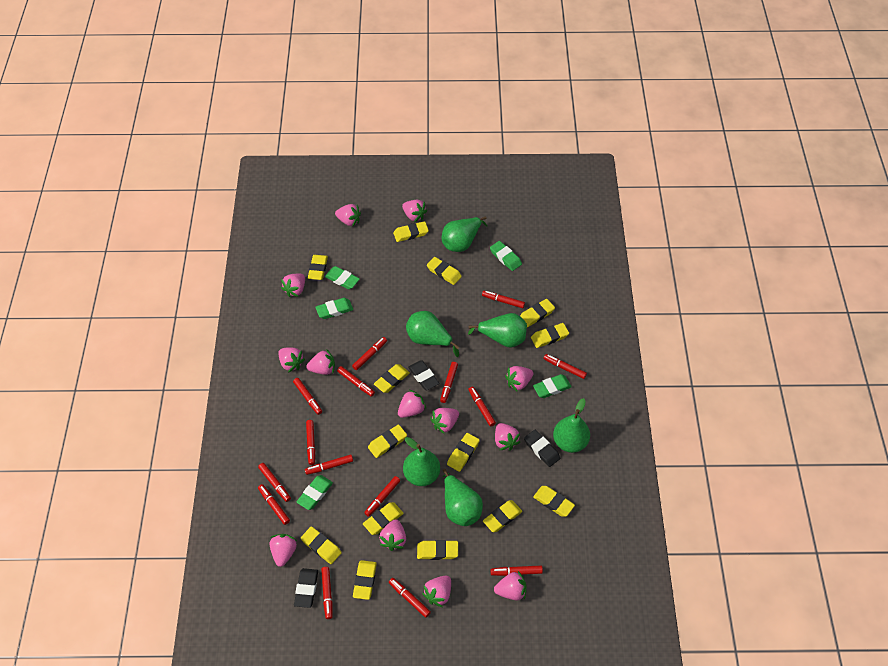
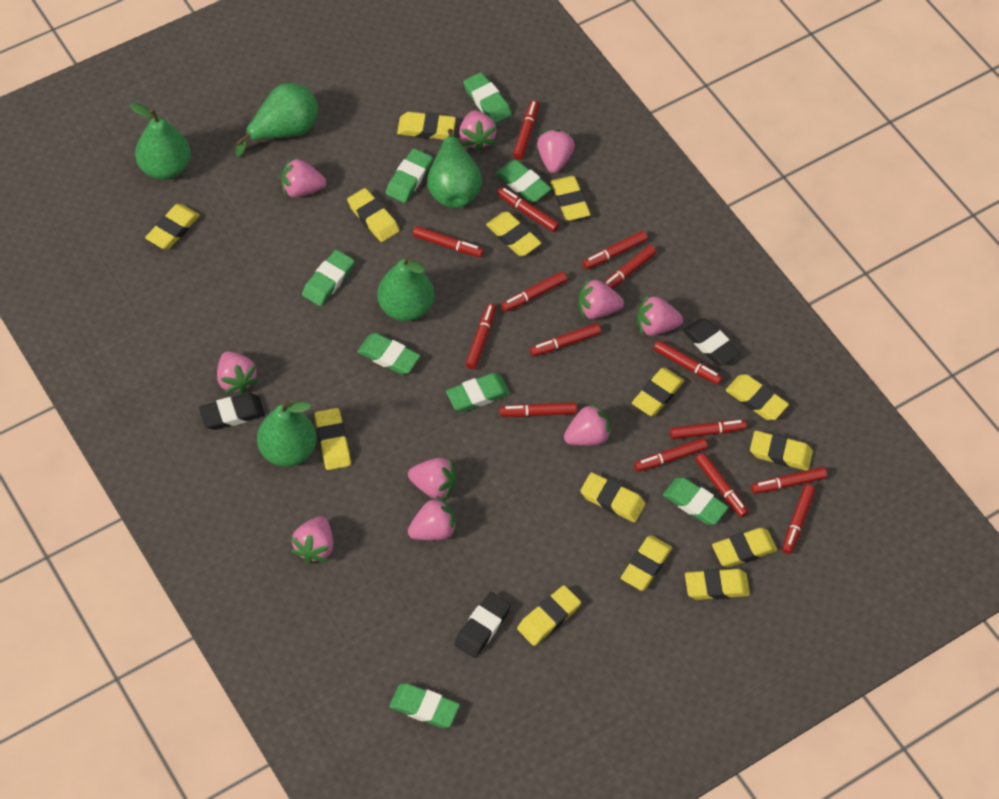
green eraser: [297,475,333,510] [315,298,353,319] [325,266,360,289] [490,241,522,271] [533,374,572,398] = 5 -> [302,250,355,306] [357,333,420,374] [386,148,433,203] [389,683,460,728] [446,373,510,412] [463,72,512,124] [495,160,552,202] [663,477,728,525] = 8
green pear: [403,437,440,486] [406,311,459,357] [442,216,487,252] [442,469,483,526] [468,313,527,348] [553,398,590,453] = 6 -> [130,103,191,180] [235,83,318,157] [257,400,317,467] [377,255,434,321] [427,129,482,208] = 5
pink strawberry: [269,534,297,567] [278,347,305,372] [281,274,305,297] [306,349,335,375] [335,204,361,227] [379,519,406,551] [398,390,426,418] [402,200,427,222] [422,576,451,607] [430,408,459,434] [494,571,526,601] [495,423,520,451] [505,366,533,391] = 13 -> [217,351,259,394] [281,157,326,197] [291,516,333,563] [408,458,456,501] [408,496,457,540] [459,110,497,152] [537,129,575,173] [564,402,612,446] [578,278,624,319] [637,295,683,336] = 10

